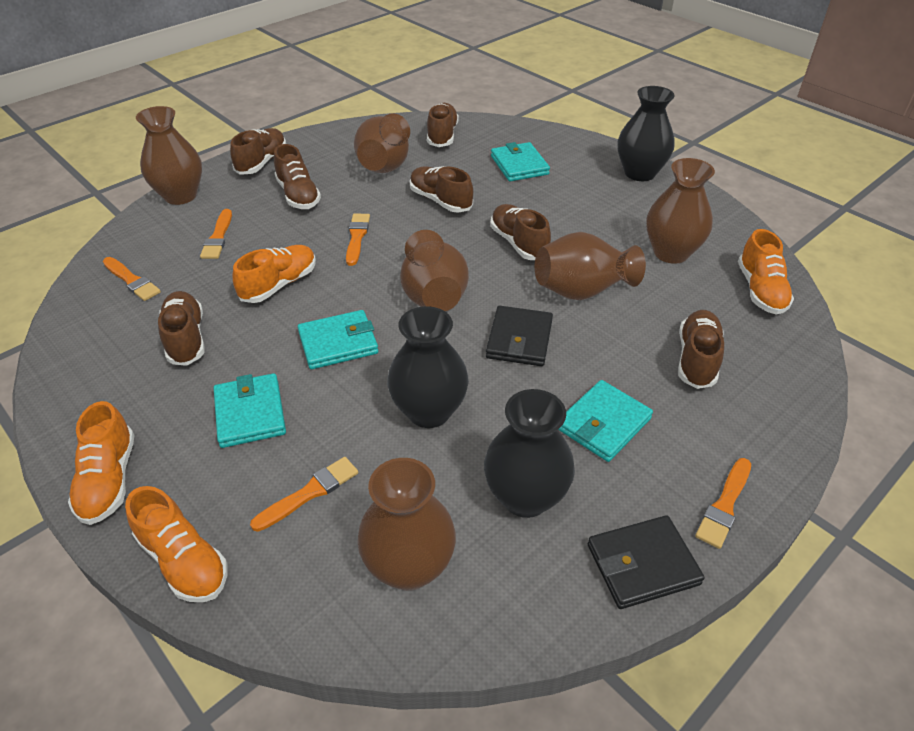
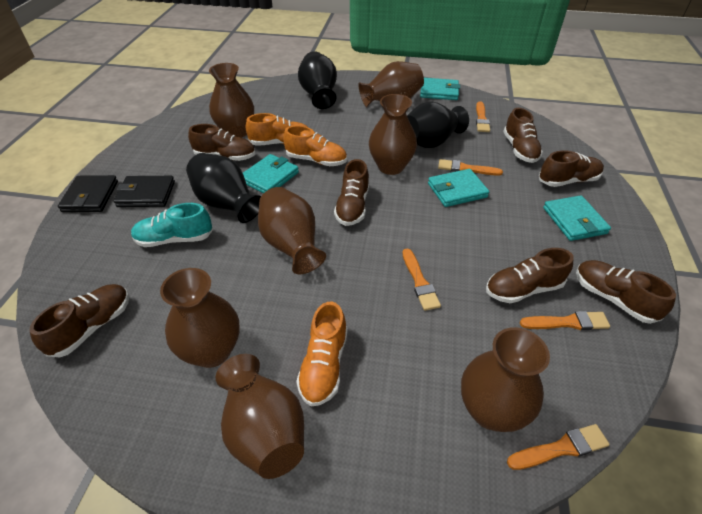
brown vase: [136,106,202,205] [354,113,410,173] [357,458,456,591] [400,230,469,311] [535,232,646,300] [646,158,715,264] = 6 -> [160,268,239,368] [209,63,254,138] [216,354,304,479] [258,187,326,274] [358,61,424,107] [369,94,417,175] [461,327,550,432] = 7
orange shoe: [68,401,134,525] [125,486,228,602] [232,245,316,303] [738,229,794,315] = 4 -> [246,113,307,146] [283,125,347,166] [296,302,347,406] = 3
turquoise shoe: none = 0 -> [131,203,213,247] = 1

